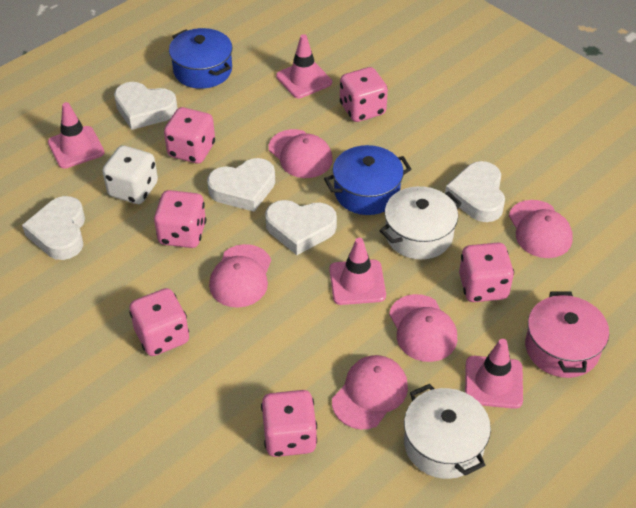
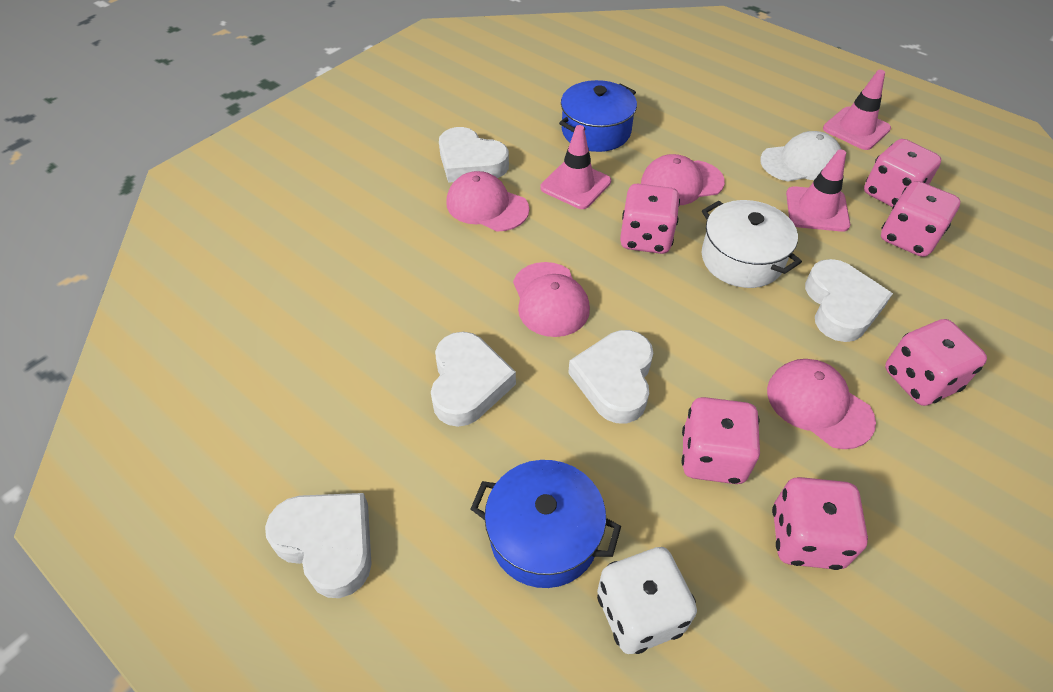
pink cap: [209,244,271,308] [269,129,333,178] [332,355,408,429] [389,294,457,362] [509,200,573,258] = 5 -> [446,171,529,231] [513,262,590,337] [641,154,725,205] [767,359,876,449] = 4
pink pot: [525,291,609,378] = 1 -> none = 0
pink traffic cone: [48,102,105,169] [276,34,332,98] [329,238,386,305] [465,339,523,409] = 4 -> [540,125,611,209] [786,150,850,232] [823,70,891,150] = 3
white cap: none = 0 -> [760,131,842,181] = 1
white pot: [379,186,462,260] [404,384,491,479] = 2 -> [702,200,802,288] = 1

